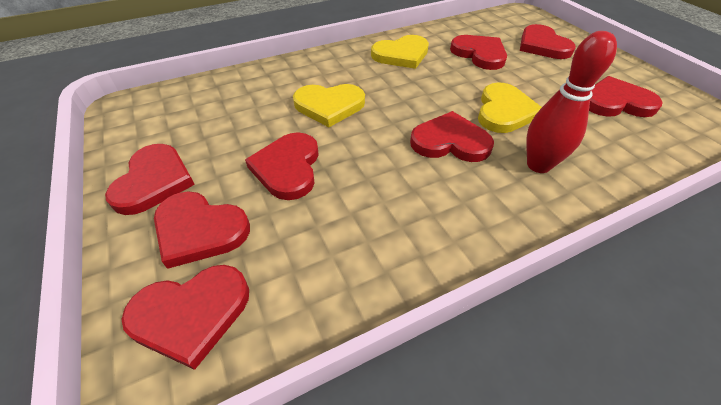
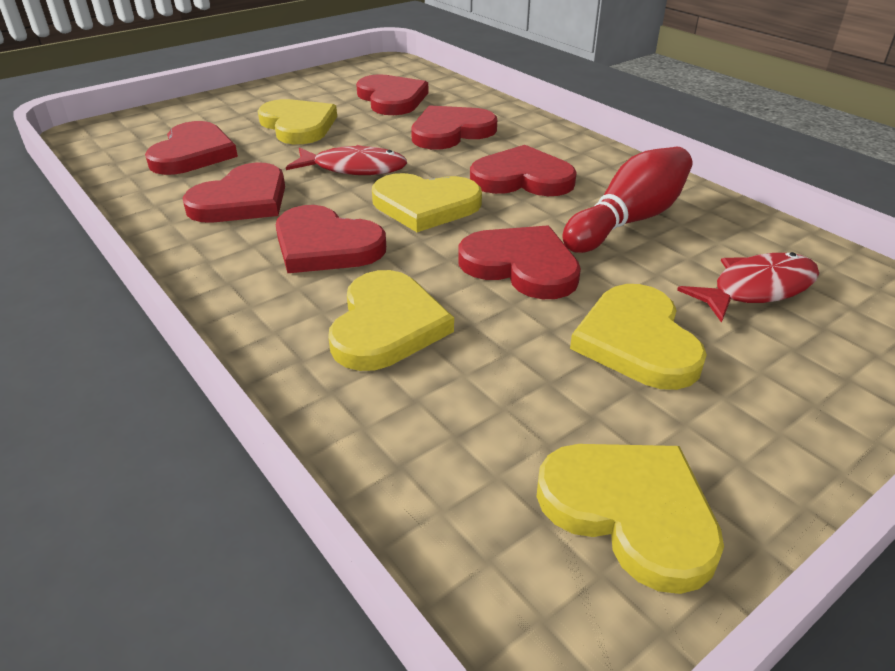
red fish: none = 0 -> [286,145,407,175] [677,252,819,323] = 2
red heart: [105,144,195,215] [121,265,249,370] [154,191,250,269] [245,132,319,200] [410,111,494,162] [450,35,507,70] [520,24,576,59] [589,76,663,117] = 8 -> [145,121,238,175] [182,162,285,223] [276,205,386,273] [356,74,428,115] [411,105,497,149] [458,226,581,299] [470,145,577,196] = 7
yellow heart: [293,84,365,127] [371,35,429,69] [478,82,542,133] = 3 -> [258,99,337,144] [328,270,454,371] [372,173,482,232] [537,444,724,594] [570,284,707,390] = 5

